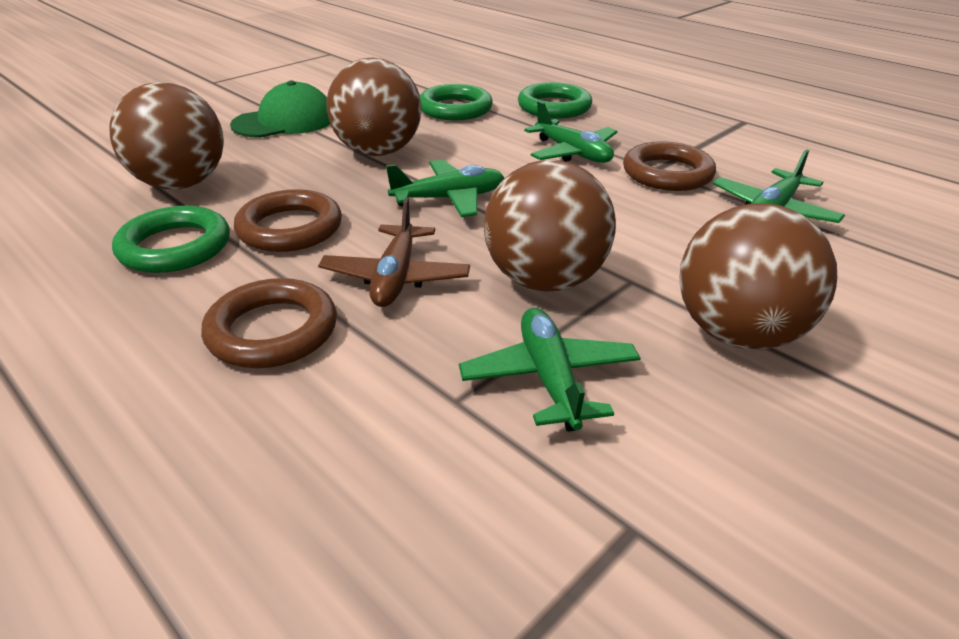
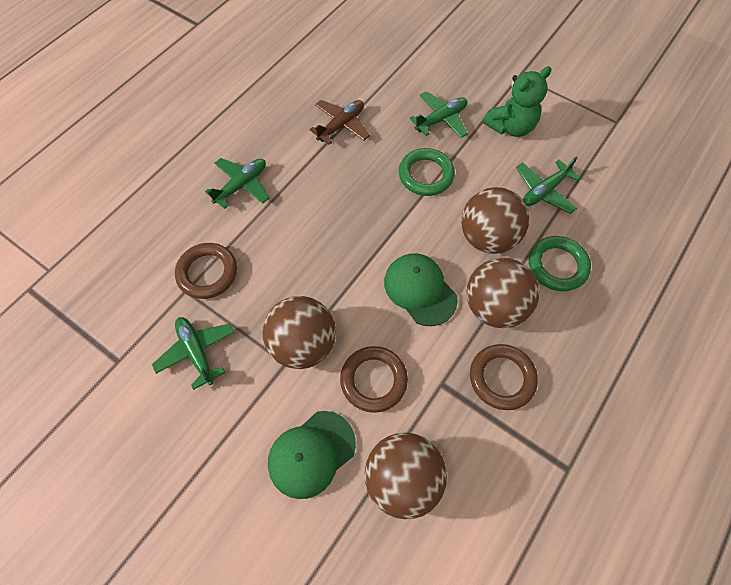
green cap: [230,80,330,138] = 1 -> [268,411,356,499] [384,253,458,326] = 2
green ring: [112,206,230,273] [420,84,493,120] [518,82,592,118] = 3 -> [399,148,455,196] [529,236,591,291] = 2
green teddy bear: none = 0 -> [483,66,552,137] = 1

